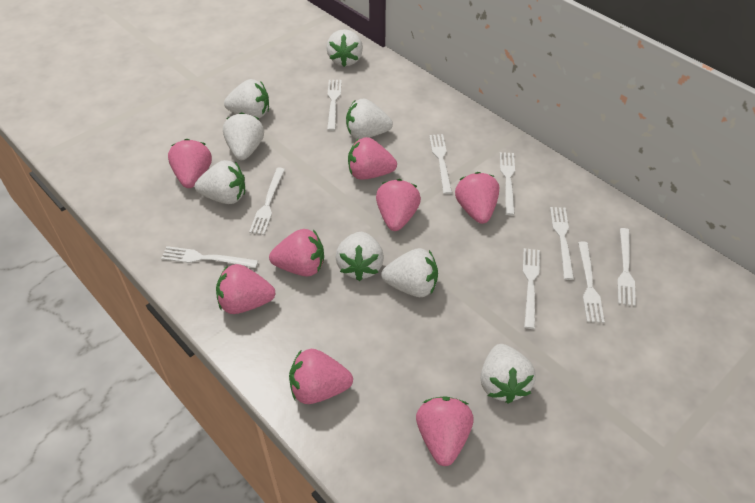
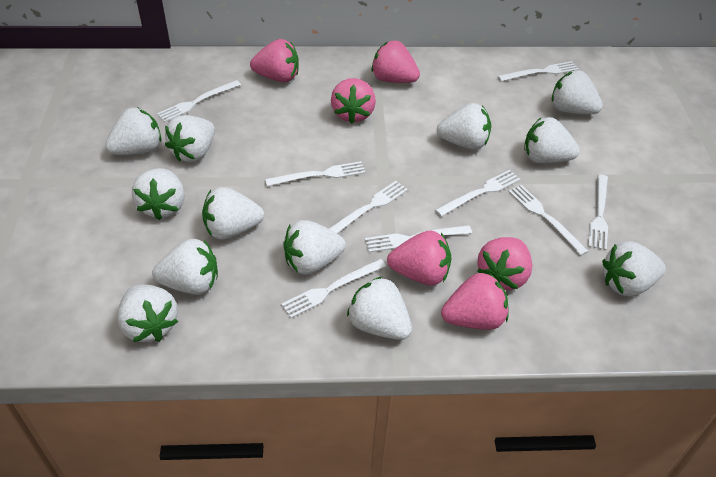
pink strawberry: [168,139,212,188] [216,264,275,314] [269,229,324,277] [289,349,353,404] [348,137,397,180] [376,179,421,231] [416,396,474,466] [455,172,499,224] = 8 -> [250,39,299,83] [331,78,376,123] [371,40,420,83] [387,231,451,286] [441,272,508,330] [477,237,532,290] = 6
white strawberry: [195,160,245,204] [223,112,264,160] [224,79,269,118] [326,29,363,67] [335,232,384,281] [346,98,393,139] [381,248,438,297] [480,344,536,404] = 8 -> [105,107,161,155] [117,285,178,342] [132,168,185,220] [152,239,218,295] [165,115,215,162] [202,187,264,240] [283,220,346,275] [347,276,412,340] [437,103,491,150] [524,117,580,163] [552,70,603,114] [602,241,666,296] = 12

